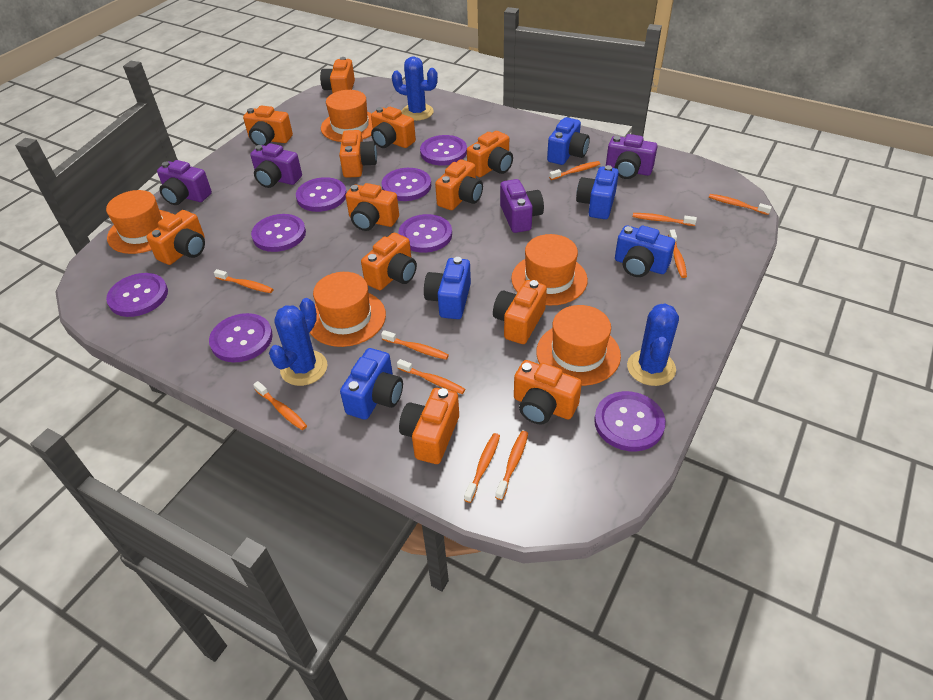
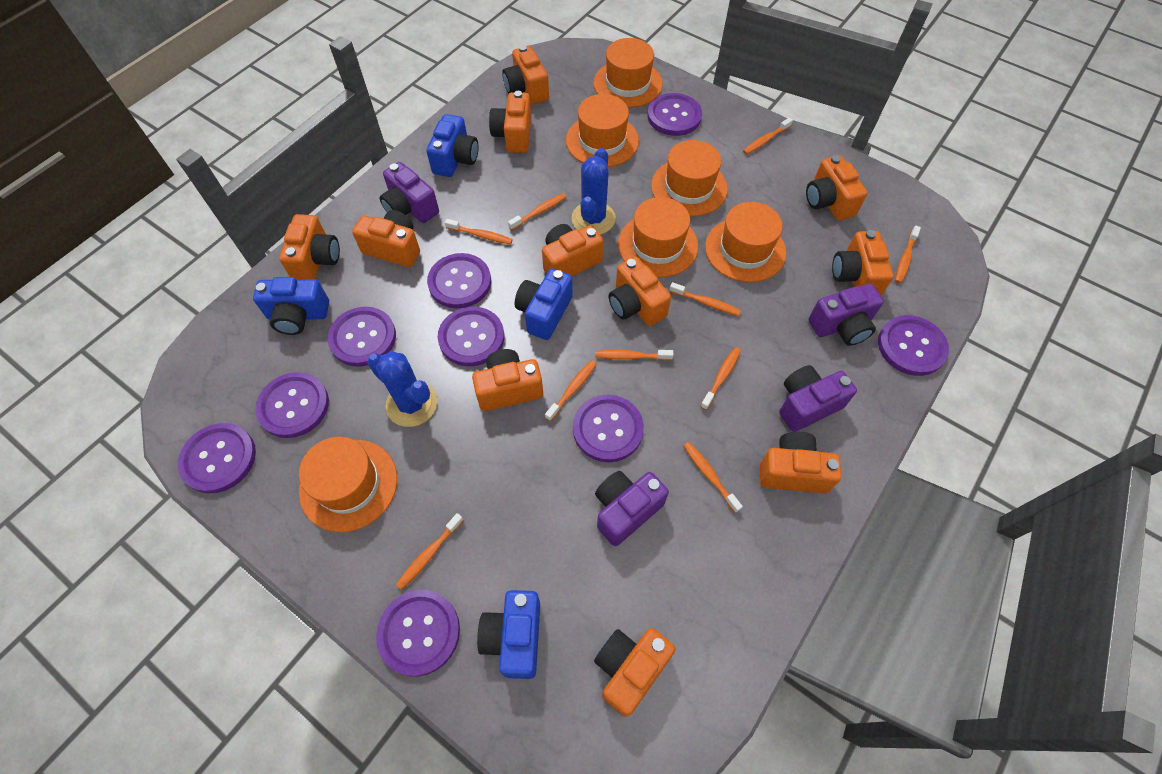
blue cactus: [269,298,327,386] [392,56,438,121] [627,303,679,386] = 3 -> [367,351,437,427] [572,148,616,235] = 2
blue camera: [340,348,403,420] [424,257,471,319] [547,117,590,165] [576,165,619,219] [615,225,675,277] = 5 -> [253,277,329,335] [426,114,479,177] [477,590,540,679] [515,269,573,340] = 4
orange camera: [147,210,205,265] [243,106,293,146] [320,57,355,93] [339,130,377,178] [346,183,399,231] [361,233,417,290] [371,107,416,148] [399,388,459,464] [435,159,483,210] [467,131,513,177] [493,280,547,344] [514,360,582,425] = 12 -> [279,214,340,279] [352,210,420,267] [472,349,543,411] [489,91,532,153] [502,45,549,105] [542,224,603,276] [594,628,676,717] [609,257,671,326] [760,432,841,494] [806,155,867,221] [832,230,894,296] = 11
orange hat: [106,190,170,254] [310,272,386,347] [321,90,373,142] [511,234,588,306] [536,305,621,386] = 5 -> [299,437,397,532] [566,94,639,167] [593,38,663,108] [618,197,698,277] [651,140,728,217] [705,202,786,282] = 6
purple button: [106,273,168,317] [209,313,273,362] [251,214,306,252] [296,177,347,212] [382,168,431,201] [399,214,452,253] [420,135,467,166] [594,391,666,451] = 8 -> [178,423,256,493] [255,372,329,438] [328,307,396,367] [376,590,460,677] [427,253,491,309] [438,307,505,366] [573,395,644,462] [647,93,702,136] [878,315,949,376] = 9

